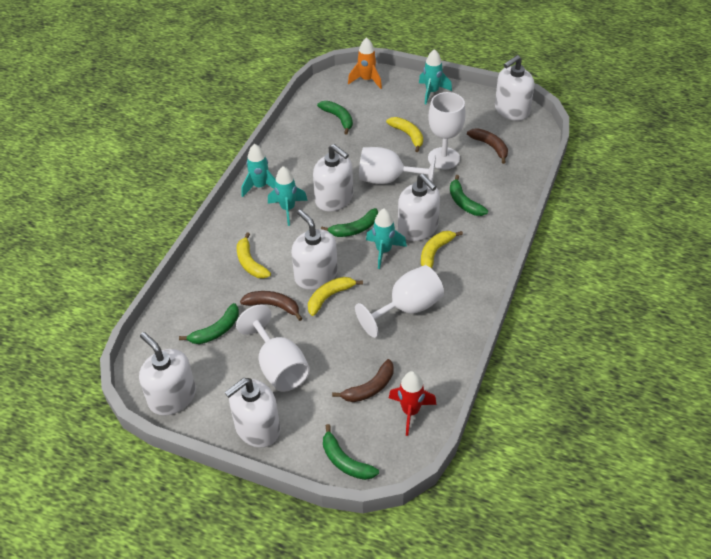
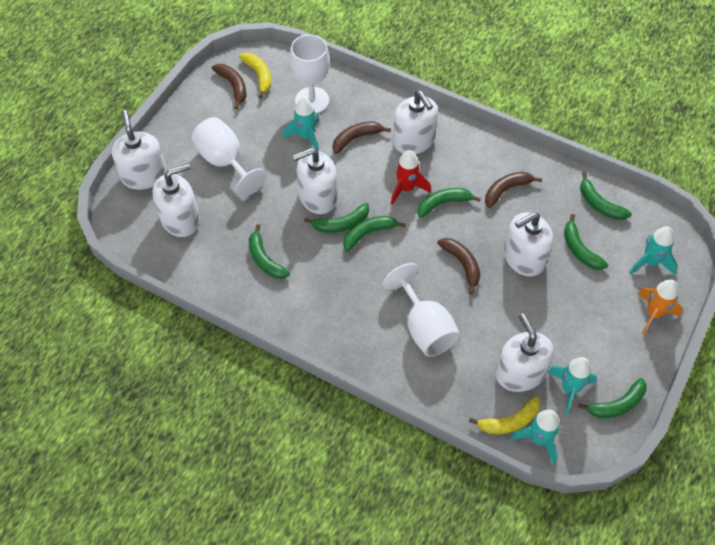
brown banana: [240,291,302,321] [332,359,393,402] [467,128,508,164] = 3 -> [212,64,246,109] [333,121,391,154] [437,238,480,295] [485,172,542,208] = 4
green banana: [179,303,239,344] [317,101,353,134] [321,208,378,237] [323,424,379,480] [450,175,488,216] = 5 -> [249,224,290,279] [304,203,369,233] [343,216,406,252] [417,188,481,218] [564,214,608,270] [578,378,647,418] [580,172,632,220] = 7
white goblet: [236,305,310,392] [355,265,444,338] [359,147,436,184] [428,92,466,170] = 4 -> [192,117,267,197] [290,34,330,113] [383,263,460,357] = 3
yellow banana: [237,232,271,278] [308,277,363,316] [386,117,423,152] [421,231,463,268] = 4 -> [239,53,271,98] [469,396,540,434] = 2

